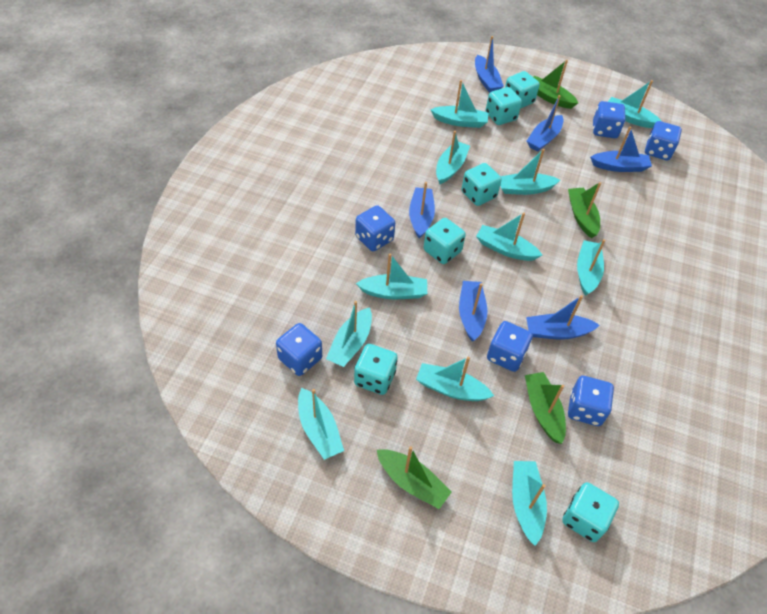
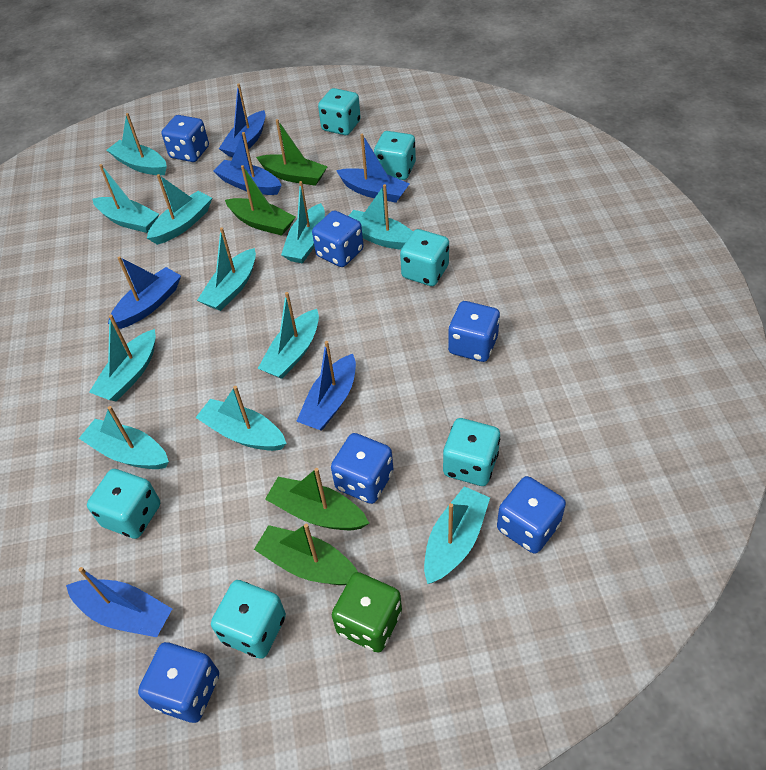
green dice: none = 0 -> [332,572,402,653] = 1

